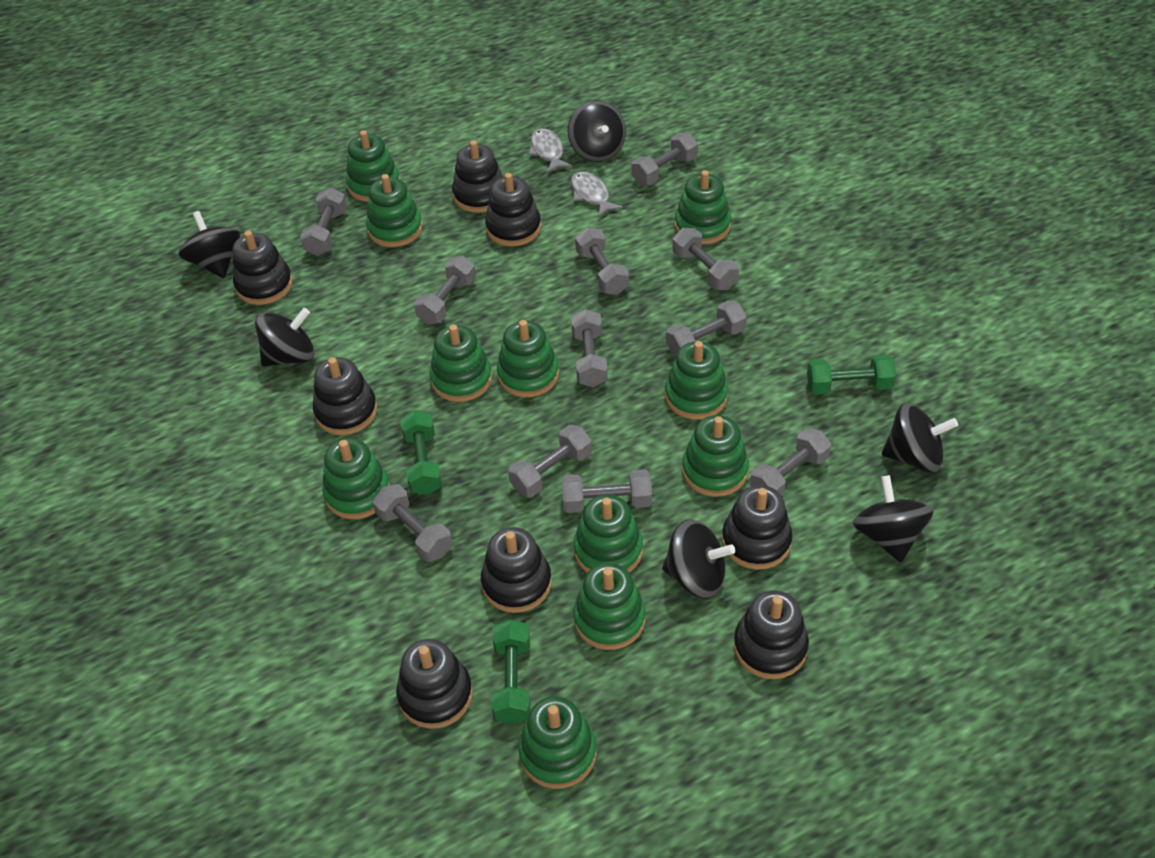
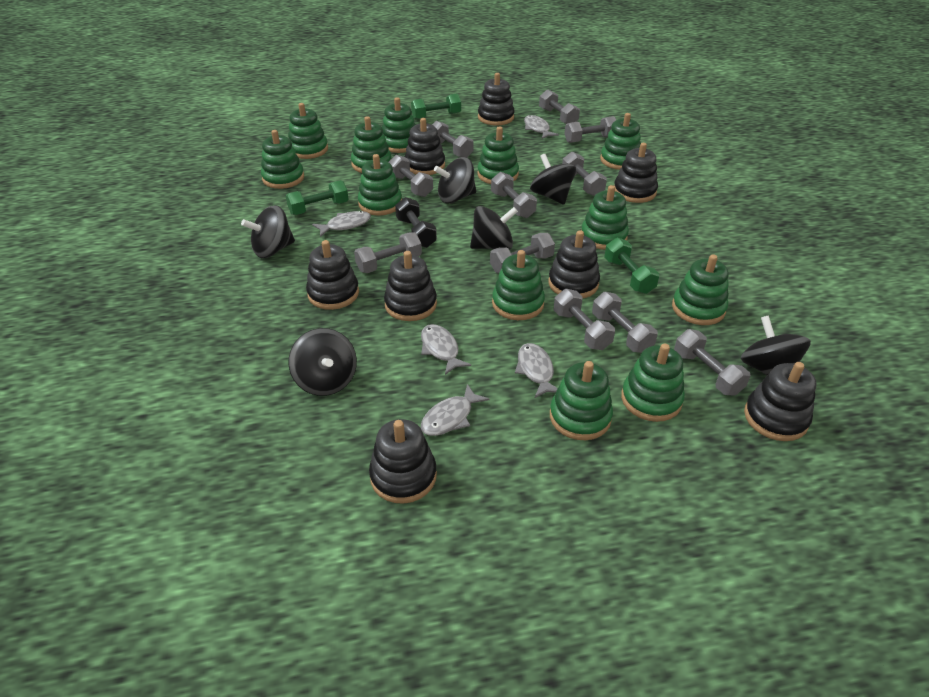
black dumbbell: none = 0 -> [395,197,437,248] = 1
green stacking toy: [322,438,390,519] [346,130,400,202] [366,174,423,247] [429,324,492,402] [497,320,559,397] [518,696,596,789] [573,495,643,573] [573,563,646,650] [665,341,728,420] [675,170,731,244] [682,415,749,497] = 11 -> [261,130,304,189] [288,103,328,159] [351,116,391,173] [358,154,402,215] [382,97,416,153] [477,126,519,184] [492,250,545,320] [550,361,613,440] [581,185,629,250] [600,113,641,170] [621,343,685,422] [672,254,729,325] = 12
grey fish: [528,128,572,173] [571,171,622,218] = 2 -> [312,211,371,237] [421,324,471,375] [421,384,489,436] [515,343,558,398] [524,115,559,139] = 5

